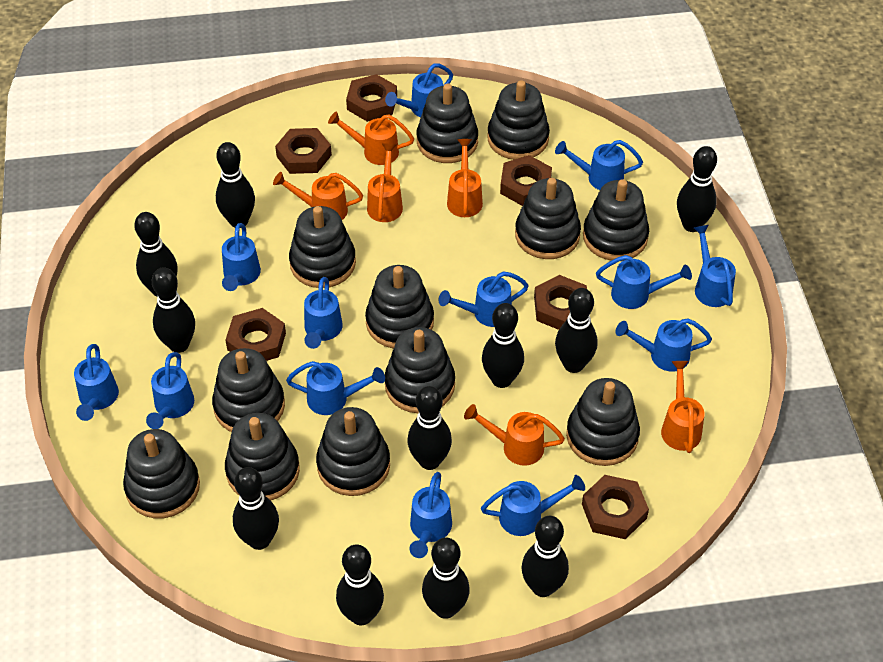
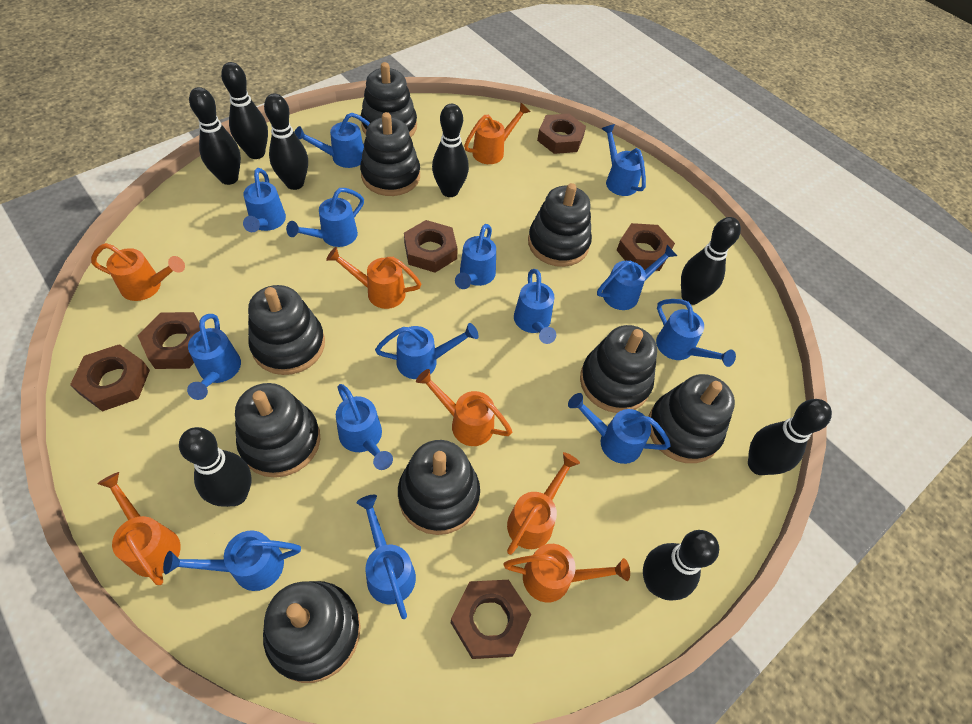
black bowling pin: [134,212,178,297] [152,267,195,353] [216,142,255,228] [233,467,279,550] [336,544,384,625] [407,386,452,470] [422,537,470,619] [482,303,524,388] [522,516,569,597] [555,288,597,373] [677,146,717,232] = 11 -> [179,427,252,507] [189,87,241,185] [221,62,268,159] [264,93,308,190] [432,104,469,197] [643,530,719,601] [681,217,741,305] [748,399,832,475] = 8
black stacking toy: [123,429,200,518] [212,348,285,432] [225,413,300,501] [289,206,356,288] [316,407,390,496] [365,265,434,349] [385,327,455,413] [416,83,478,163] [487,80,550,160] [515,178,581,259] [566,378,640,466] [583,179,649,261] = 12 -> [235,383,320,478] [248,285,325,375] [263,581,361,683] [360,112,420,196] [361,62,417,137] [398,440,480,535] [528,183,592,267] [580,325,657,413] [648,374,735,463] = 9
blue watering can: [74,344,119,421] [146,352,194,429] [222,223,261,291] [286,361,385,415] [304,277,343,349] [385,64,453,117] [410,472,452,558] [439,271,529,327] [481,475,585,536] [555,140,643,190] [596,255,692,309] [615,318,712,372] [694,225,736,307] = 13 -> [163,530,301,591] [187,314,241,400] [243,168,286,232] [286,188,364,247] [294,113,370,168] [336,384,393,470] [357,495,416,619] [375,323,479,379] [455,224,496,289] [514,269,556,344] [568,393,671,464] [597,245,677,310] [602,124,646,196] [656,299,736,367] = 14
orange watering can: [273,172,363,220] [328,111,414,165] [367,144,403,222] [447,139,483,217] [464,404,565,466] [661,361,705,453] = 6 -> [91,243,185,301] [97,472,181,585] [326,247,421,309] [416,369,512,446] [464,102,530,164] [503,544,630,602] [507,452,580,555] = 7

